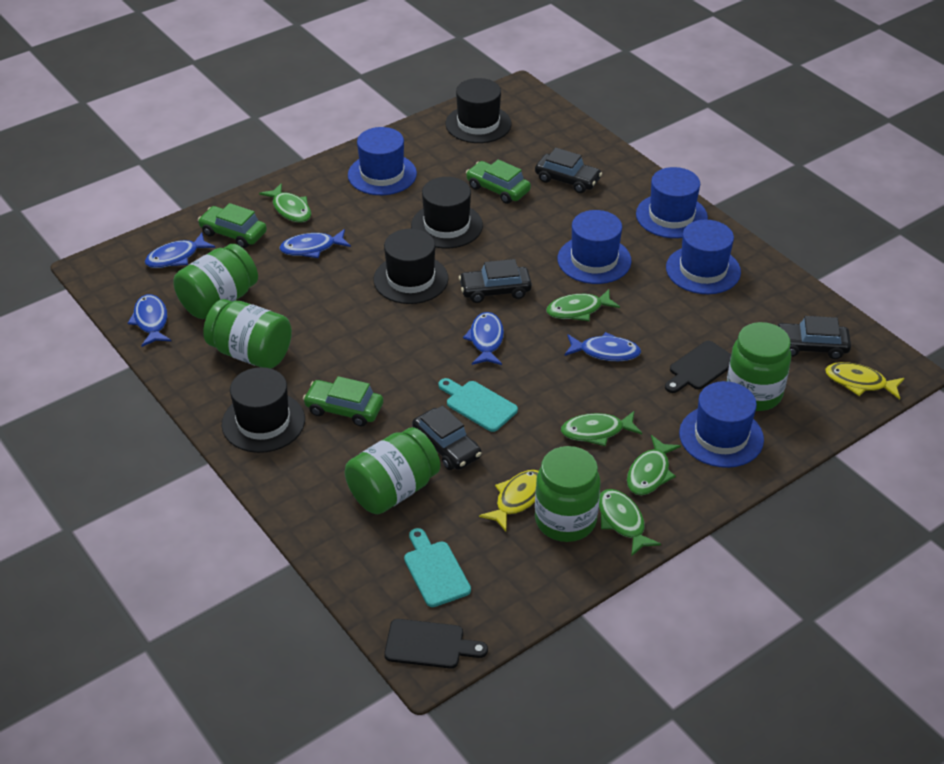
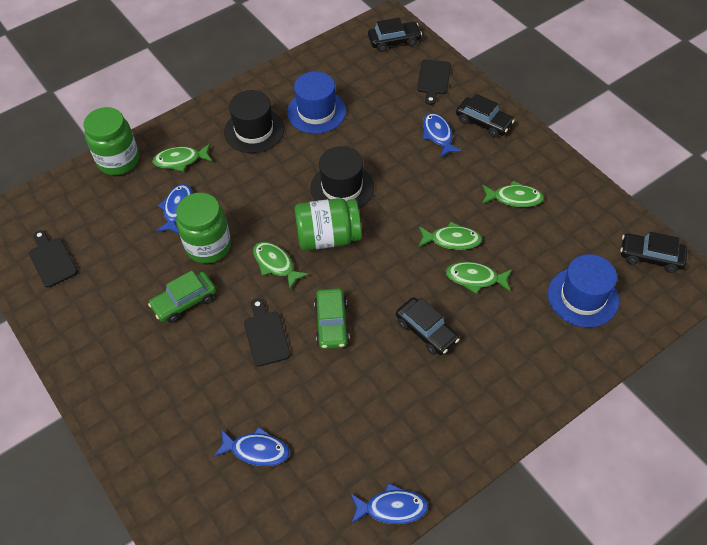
black cutting board: [384,619,488,668] [665,341,731,393] = 2 -> [29,230,78,288] [244,299,290,367] [417,60,451,105] = 3
black hat: [222,367,305,453] [373,229,449,304] [411,177,483,248] [446,78,512,143] = 4 -> [224,90,284,153] [310,146,374,209] = 2
blue fish: [128,294,171,347] [145,233,215,268] [280,229,351,258] [463,312,504,365] [564,332,641,361] = 5 -> [156,184,193,234] [214,427,289,466] [350,483,428,524] [422,113,462,158] = 4
blue hat: [348,127,417,195] [557,210,632,284] [636,167,708,238] [666,220,741,294] [679,381,764,468] = 5 -> [287,71,346,134] [548,254,619,327] = 2
green car: [198,203,267,248] [303,376,383,426] [466,159,531,204] = 3 -> [148,271,216,323] [314,288,350,349] = 2
green jar: [173,244,258,319] [203,299,292,369] [345,427,440,514] [535,446,601,542] [727,322,791,411] = 5 -> [83,107,139,175] [176,193,231,263] [295,198,362,250] = 3
turquoise cutting board: [404,528,471,607] [438,378,518,432] = 2 -> none = 0
yellow fish: [479,470,539,531] [825,362,905,399] = 2 -> none = 0

